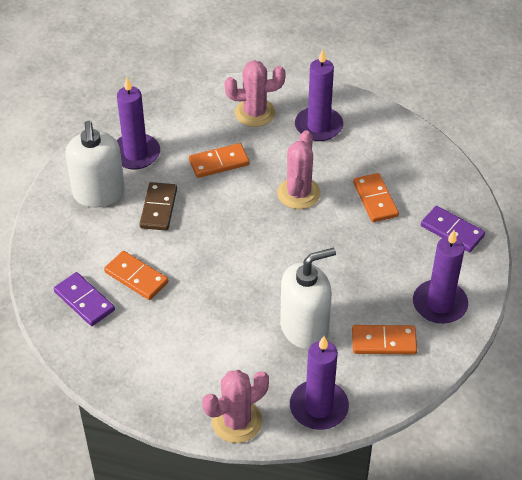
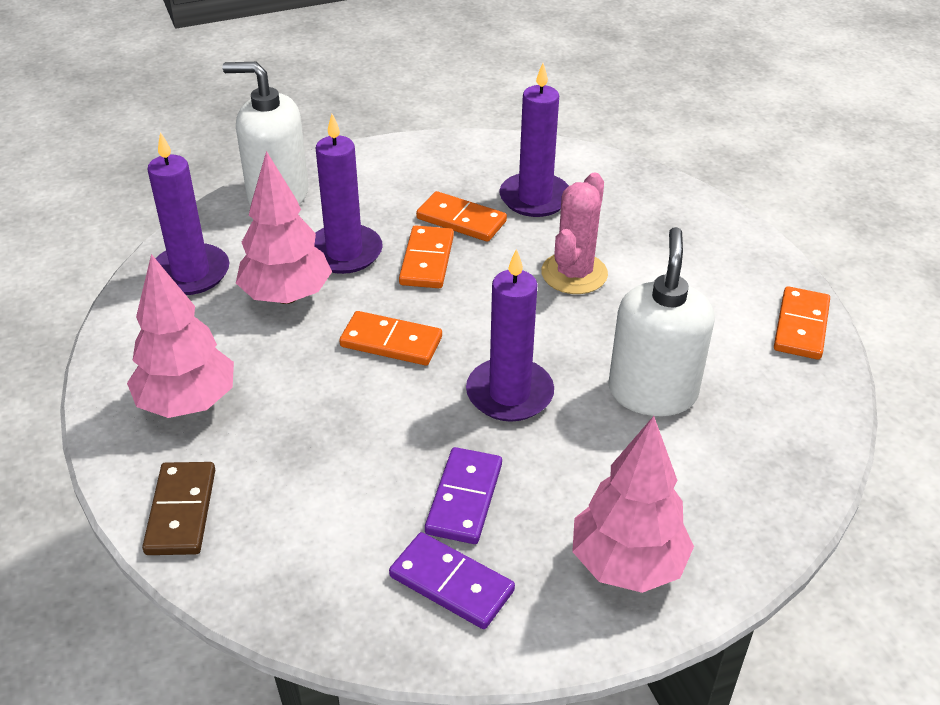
pink cactus: [202,370,269,443] [224,60,286,127] [277,130,321,209] = 3 -> [541,173,608,294] = 1
pink tree: none = 0 -> [127,254,234,418] [236,151,332,304] [572,416,694,593] = 3

